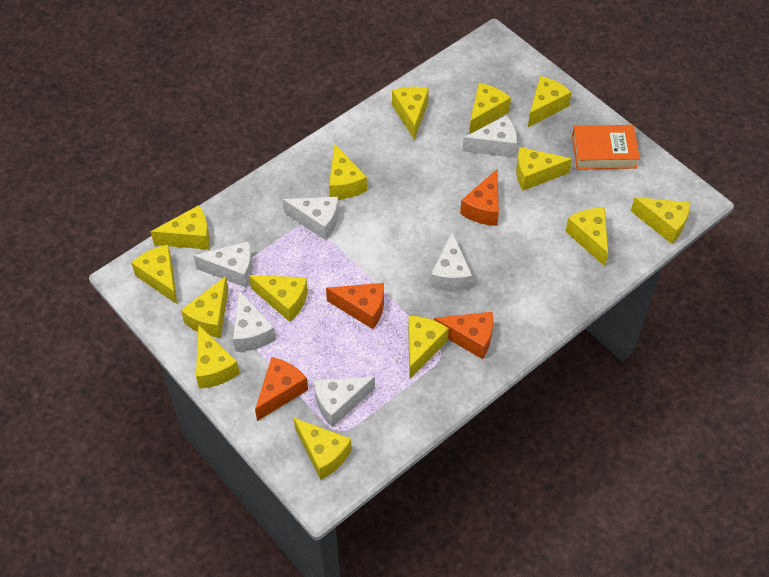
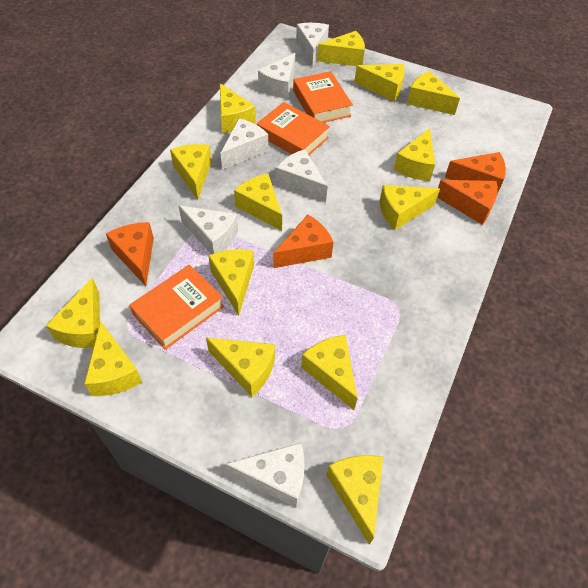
orange book: [572,125,640,170] = 1 -> [129,265,224,350] [257,102,330,155] [293,71,353,123] = 3

